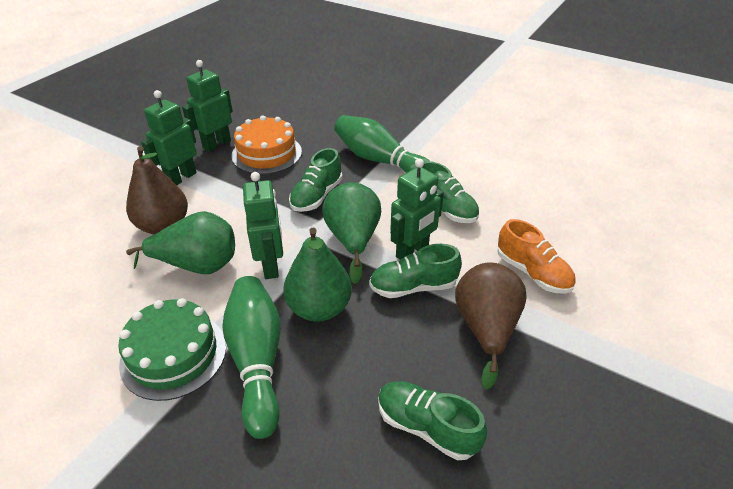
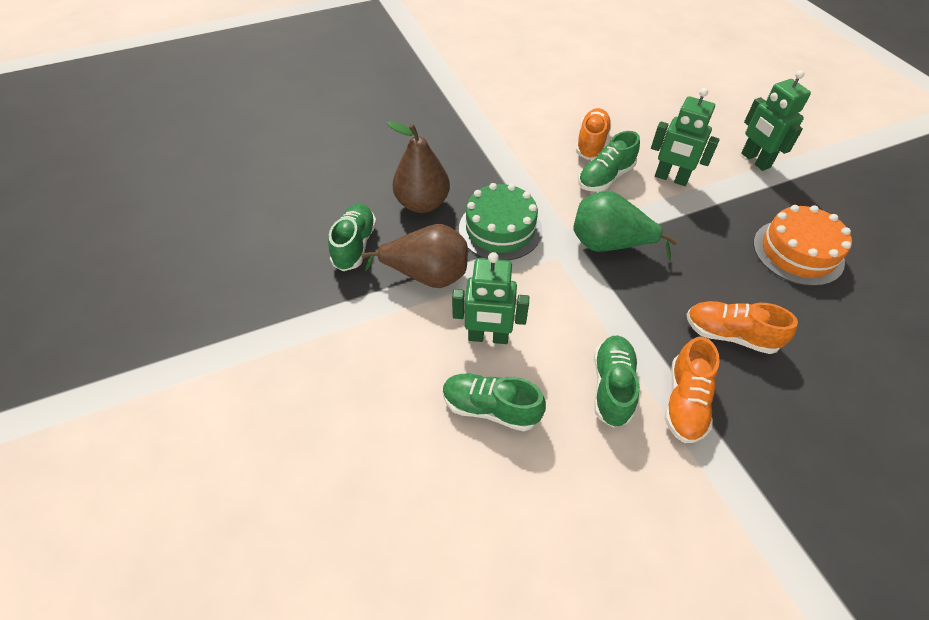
green bowling pin: [222,276,281,439] [334,115,429,173] = 2 -> none = 0
green pear: [126,211,235,274] [283,227,352,322] [322,182,381,284] = 3 -> [573,191,678,261] = 1
green robot: [141,90,197,185] [182,60,233,152] [243,172,283,279] [390,158,444,260] = 4 -> [452,252,529,344] [651,88,720,186] [741,70,811,171] = 3
orange shoe: [497,219,576,294] = 1 -> [576,108,612,160] [665,337,720,443] [686,301,798,354] = 3

